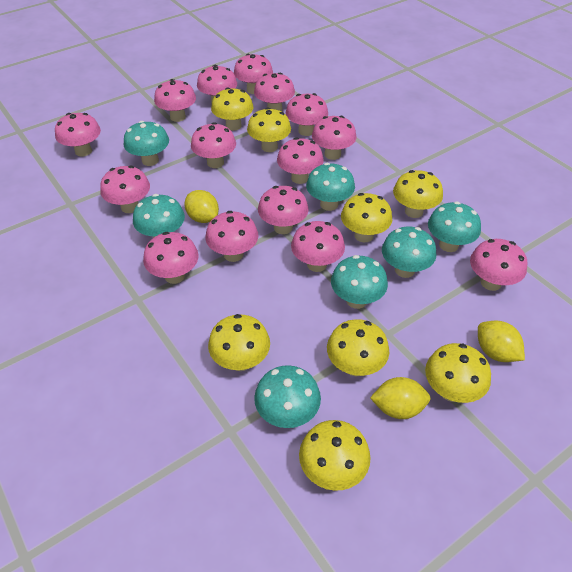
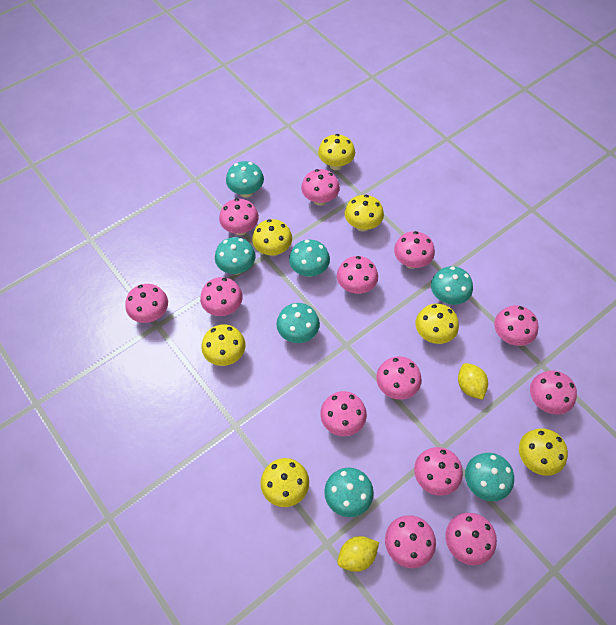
pink mushroom: [55,113,101,157] [100,166,150,213] [143,232,199,284] [154,79,196,122] [191,122,236,168] [197,65,237,104] [205,211,258,262] [234,54,273,94] [254,73,295,112] [258,186,309,234] [277,137,324,184] [286,93,328,136] [291,221,345,272] [312,116,356,160] [470,239,527,291] = 15 -> [125,284,168,323] [200,277,243,316] [219,198,259,235] [301,169,340,206] [320,391,367,436] [337,256,378,294] [376,356,422,400] [385,515,436,568] [394,231,435,269] [414,447,463,496] [446,513,497,565] [494,305,538,346] [530,371,577,415] = 13
yellow lemon: [184,190,219,223] [370,377,430,419] [478,321,525,362] = 3 -> [337,536,379,572] [458,363,488,400] = 2
yellow mushroom: [208,314,270,371] [211,88,253,131] [247,107,291,152] [299,420,371,491] [327,319,389,376] [341,193,392,242] [393,170,443,218] [425,343,491,403] = 8 -> [202,324,245,366] [252,219,292,256] [260,458,309,507] [318,134,355,170] [345,195,384,232] [415,304,459,344] [519,428,568,476] = 7

